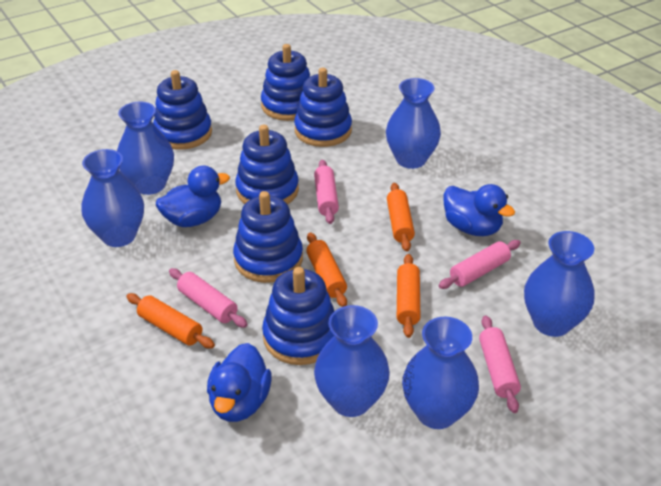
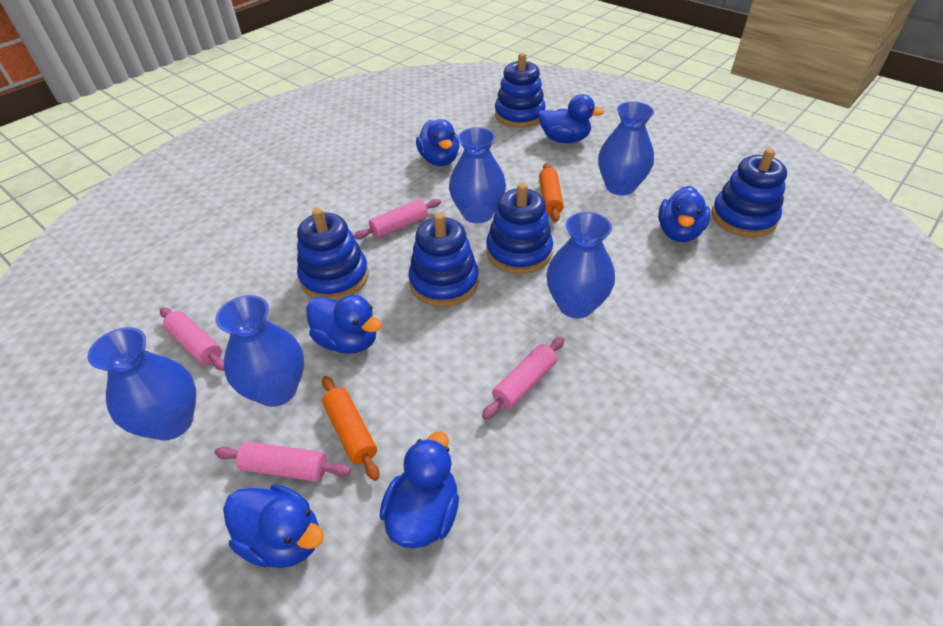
blue duck: [156,166,230,227] [207,343,272,422] [443,184,515,236] = 3 -> [223,484,324,568] [306,295,382,354] [380,431,459,548] [416,119,459,166] [538,94,604,143] [658,186,711,242] = 6
blue stacking toy: [153,70,212,150] [233,191,303,283] [235,125,299,204] [261,44,310,121] [262,267,334,365] [294,68,352,147] = 6 -> [297,208,369,300] [408,213,479,307] [486,183,553,274] [495,53,546,128] [711,148,787,237] = 5
blue vase: [82,149,144,247] [117,102,174,195] [314,305,390,417] [386,78,441,169] [402,317,479,429] [524,231,595,337] = 6 -> [88,327,196,441] [215,295,304,407] [449,127,506,223] [546,212,615,318] [598,102,654,195] = 5
orange rolling pin: [126,293,215,348] [306,232,347,307] [387,183,415,252] [397,254,420,338] = 4 -> [322,376,379,481] [539,163,564,222] = 2

